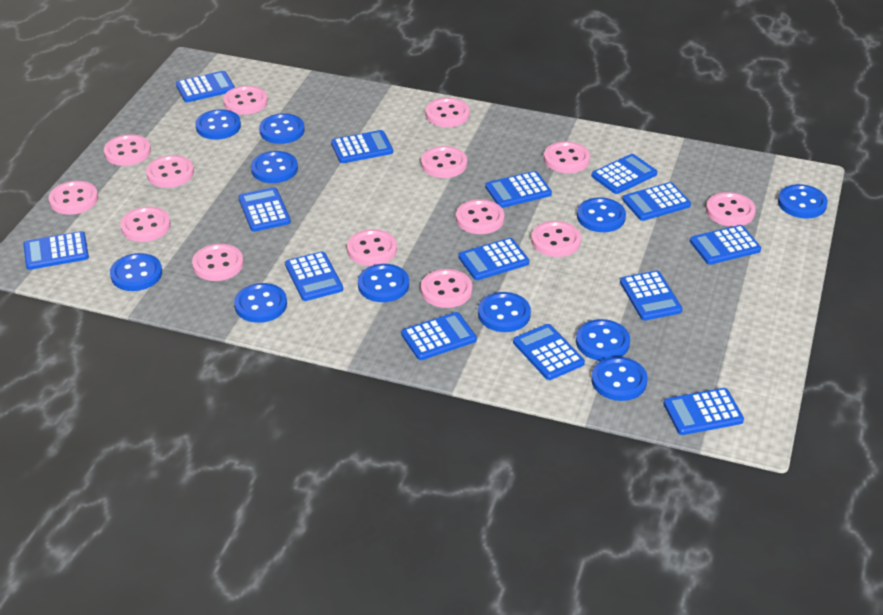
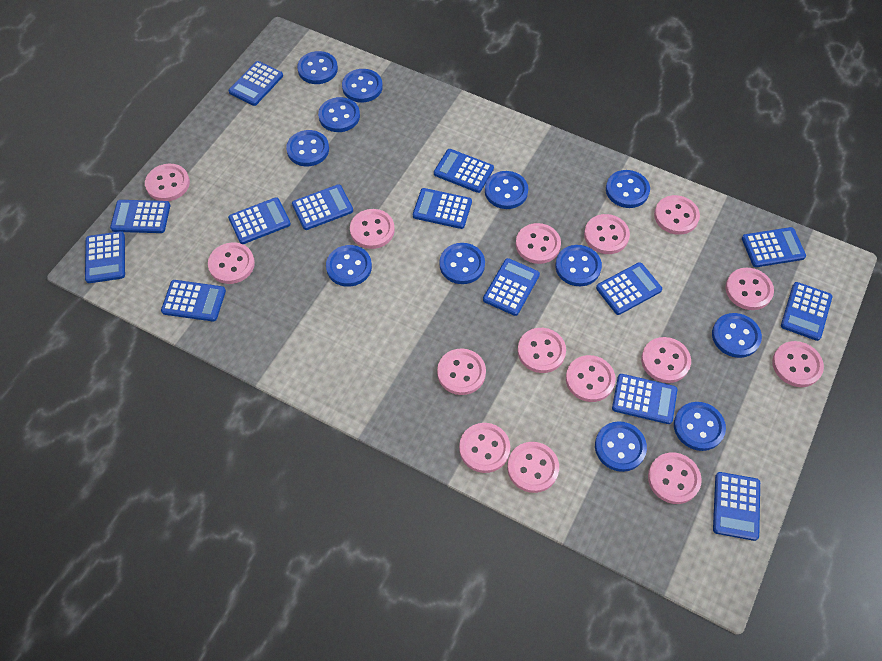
blue button: [110,253,162,291] [195,109,241,140] [234,283,287,323] [251,151,298,183] [259,113,305,144] [358,264,409,302] [478,292,531,332] [576,319,630,361] [577,198,626,232] [591,357,648,401] [778,184,828,218] = 11 -> [286,130,329,166] [297,51,338,84] [318,97,360,132] [326,245,372,287] [342,69,383,102] [440,243,485,284] [485,171,528,209] [555,245,602,286] [595,421,647,472] [606,170,650,208] [674,402,726,451] [712,313,762,358] = 12
pink button: [49,181,98,215] [104,134,151,166] [120,207,171,242] [146,155,194,188] [192,244,244,281] [223,86,268,115] [347,229,397,266] [421,146,467,178] [421,269,472,308] [426,98,470,127] [456,199,504,234] [531,221,581,257] [544,141,590,173] [706,192,756,227] = 14 -> [145,164,190,201] [208,242,255,284] [350,209,395,249] [437,349,486,395] [459,423,510,473] [507,442,559,493] [516,223,561,264] [518,328,566,373] [566,355,616,402] [584,214,630,254] [641,337,691,383] [648,452,702,504] [654,195,700,235] [725,268,774,310] [772,341,824,387] = 15

